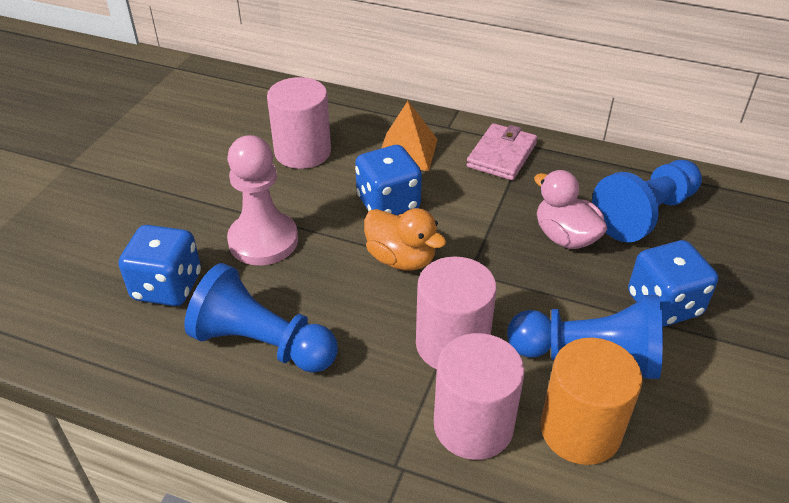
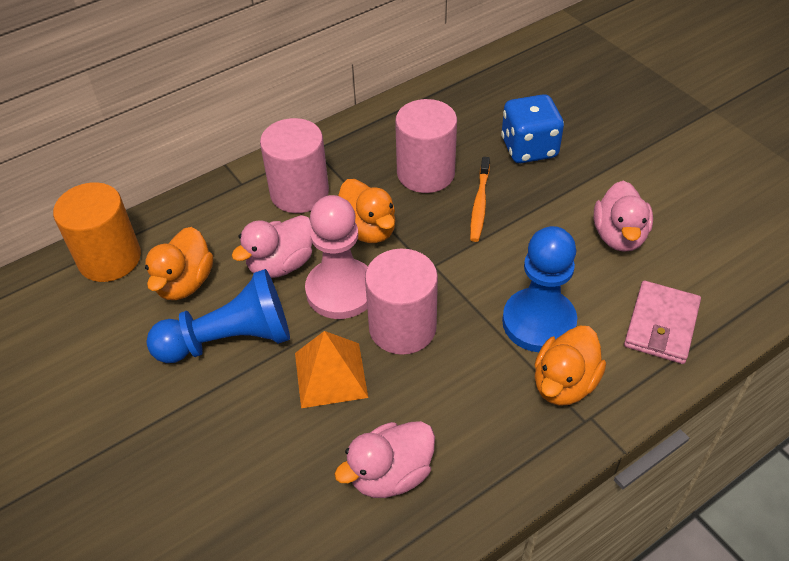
blue dice: [119,225,201,306] [355,145,422,215] [628,240,718,327] = 3 -> [501,94,564,163] = 1
blue pawn: [184,263,338,373] [507,295,663,379] [592,160,702,243] = 3 -> [147,269,290,363] [502,226,577,352] = 2
orange duck: [364,208,446,271] = 1 -> [145,227,213,300] [338,179,395,243] [535,326,606,406] = 3
orange toothbrush: none = 0 -> [470,157,490,242] = 1
pink duck: [534,170,607,249] = 1 -> [232,215,312,278] [334,421,435,498] [594,181,653,252] = 3

